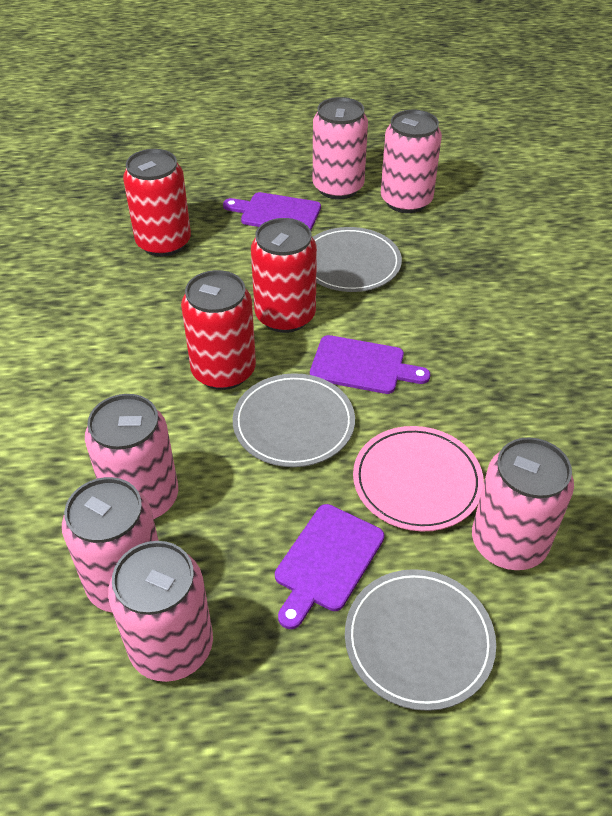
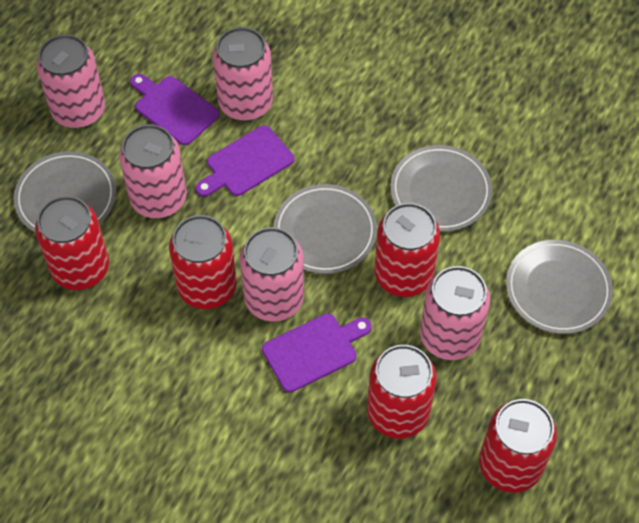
grey plate: [233,373,355,467] [313,227,402,292] [345,569,496,711] = 3 -> [13,151,116,232] [273,184,377,274] [390,145,492,232] [506,240,613,334] = 4
pink can: [62,477,159,612] [85,394,178,519] [108,541,213,682] [313,97,368,199] [381,110,442,213] [472,437,574,570] = 6 -> [36,34,105,128] [119,124,187,218] [213,27,273,121] [240,227,304,322] [420,266,490,360] = 5
pink plate: [353,426,484,532] = 1 -> none = 0
red can: [123,149,191,257] [181,270,256,390] [251,218,317,333] = 3 -> [35,196,109,290] [169,215,237,309] [367,345,437,439] [375,203,440,297] [479,399,557,493] = 5

